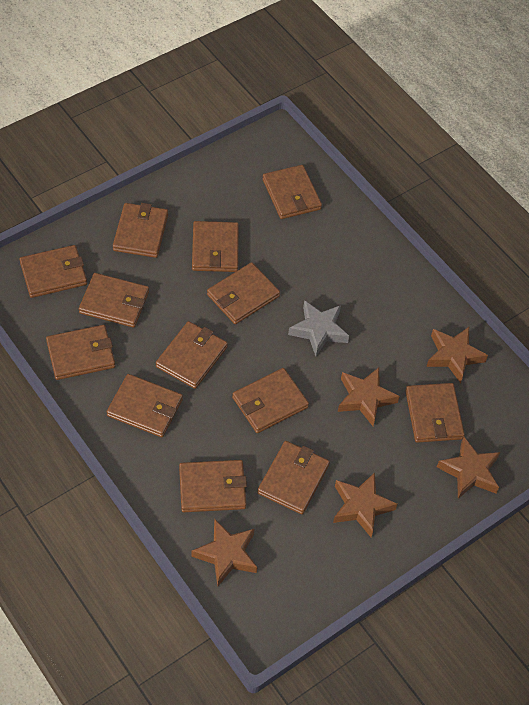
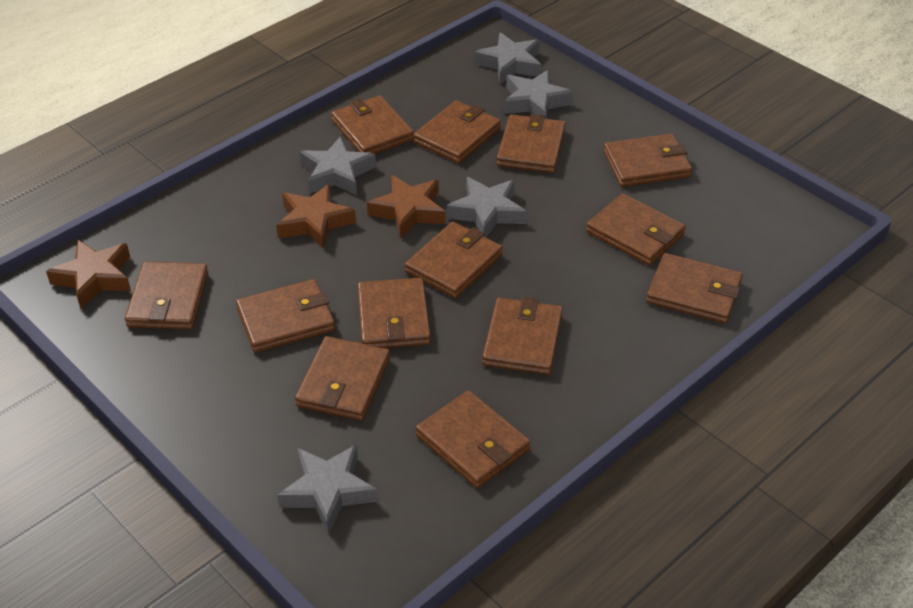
brown star: [191,519,258,586] [333,473,398,537] [338,367,400,426] [426,327,488,383] [437,437,500,499] = 5 -> [46,240,131,309] [276,184,356,249] [367,175,445,238] = 3
grey star: [288,300,349,356] = 1 -> [277,444,378,534] [300,136,376,195] [447,177,526,237] [475,33,541,84] [503,70,573,119] = 5

